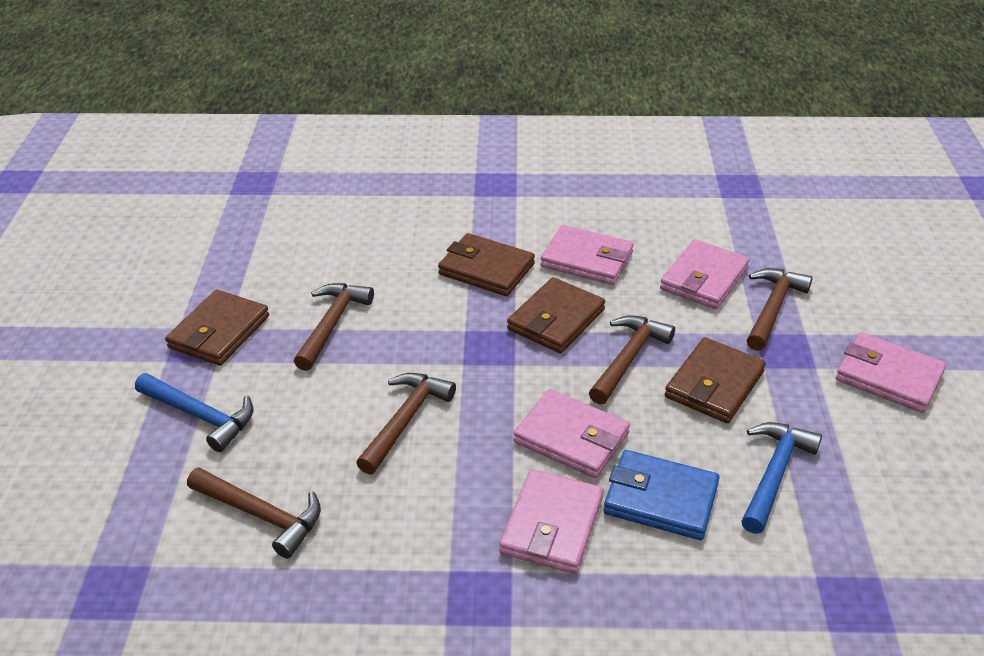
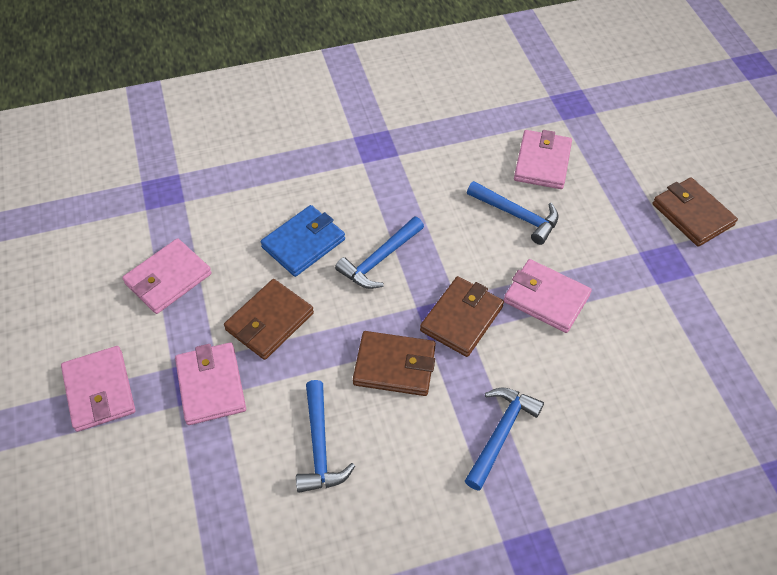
blue hammer: [135,373,253,452] [741,422,822,534] = 2 -> [296,380,355,493] [335,217,424,289] [465,388,544,491] [467,181,558,245] = 4
brown hammer: [187,467,321,558] [294,283,374,371] [356,373,456,475] [589,315,675,404] [747,268,813,351] = 5 -> none = 0

